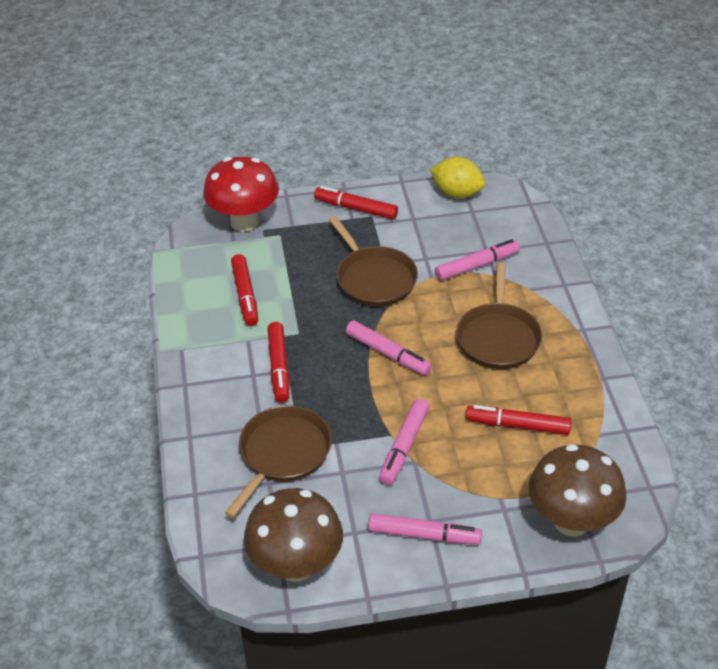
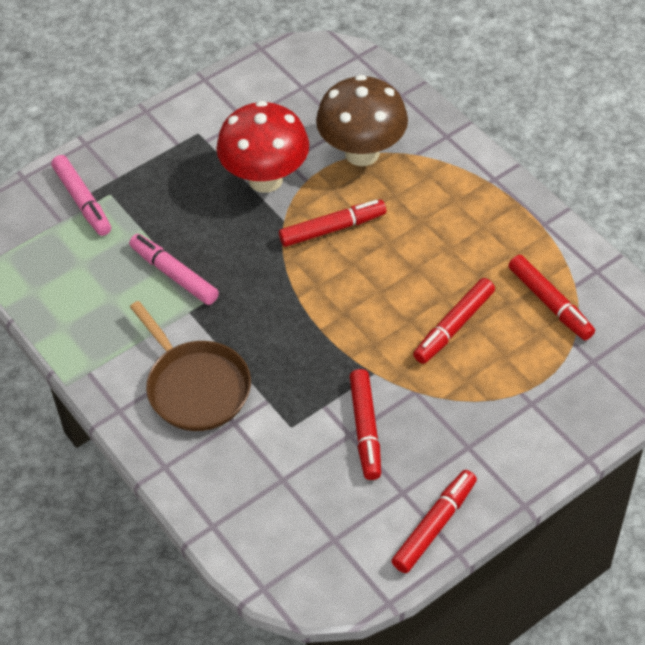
brown mushroom: [244,488,343,582] [529,444,627,537] = 2 -> [316,75,408,166] = 1
brown pan: [225,405,332,518] [329,216,418,307] [456,262,542,369] = 3 -> [130,301,251,431] = 1
pink marker: [346,321,432,375] [368,513,482,545] [379,398,429,485] [435,239,520,281] = 4 -> [51,155,111,236] [129,234,219,305] = 2
red marker: [231,254,258,326] [268,322,289,403] [314,186,398,219] [466,405,572,435] = 4 -> [279,200,386,247] [349,369,381,480] [391,470,477,573] [413,278,495,364] [508,255,595,340] = 5
yellow lemon: [430,157,485,198] = 1 -> none = 0

